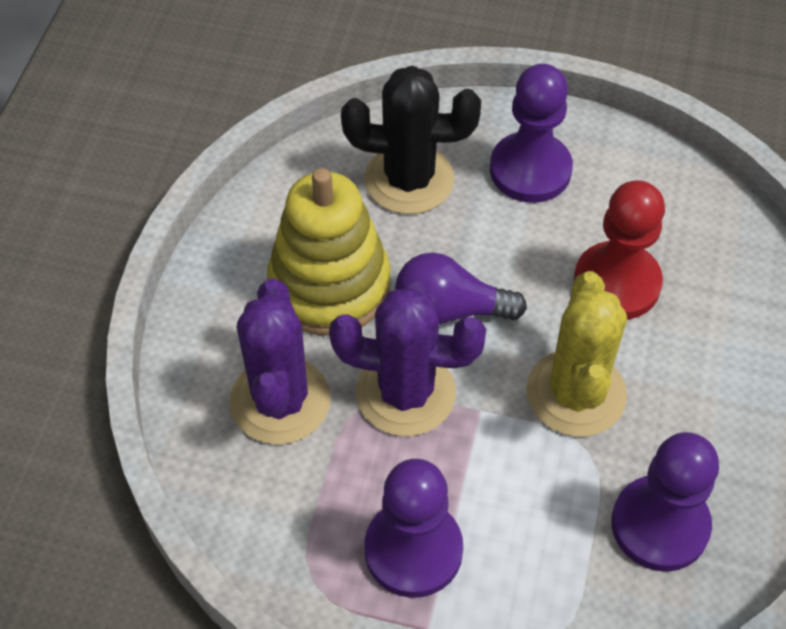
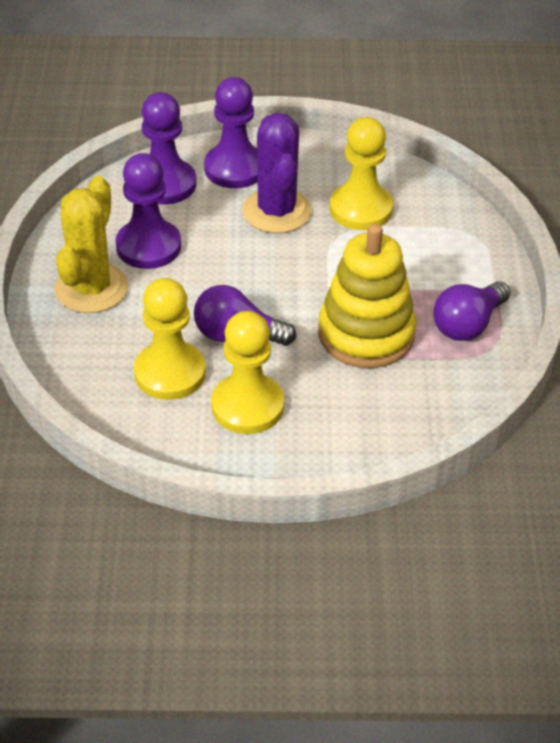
black cactus: [341,66,481,214] = 1 -> none = 0
purple cactus: [230,278,331,445] [329,287,486,436] = 2 -> [242,113,312,233] = 1
purple light bulb: [395,253,527,325] = 1 -> [194,285,296,346] [434,281,511,341] = 2
red pawn: [574,180,665,320] = 1 -> none = 0
yellow pawn: none = 0 -> [134,278,206,400] [211,311,284,434] [330,117,393,230] = 3

